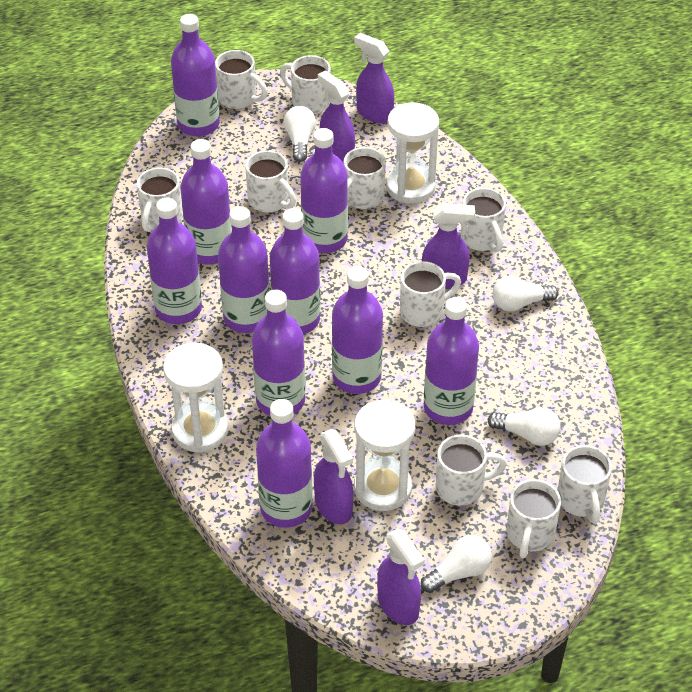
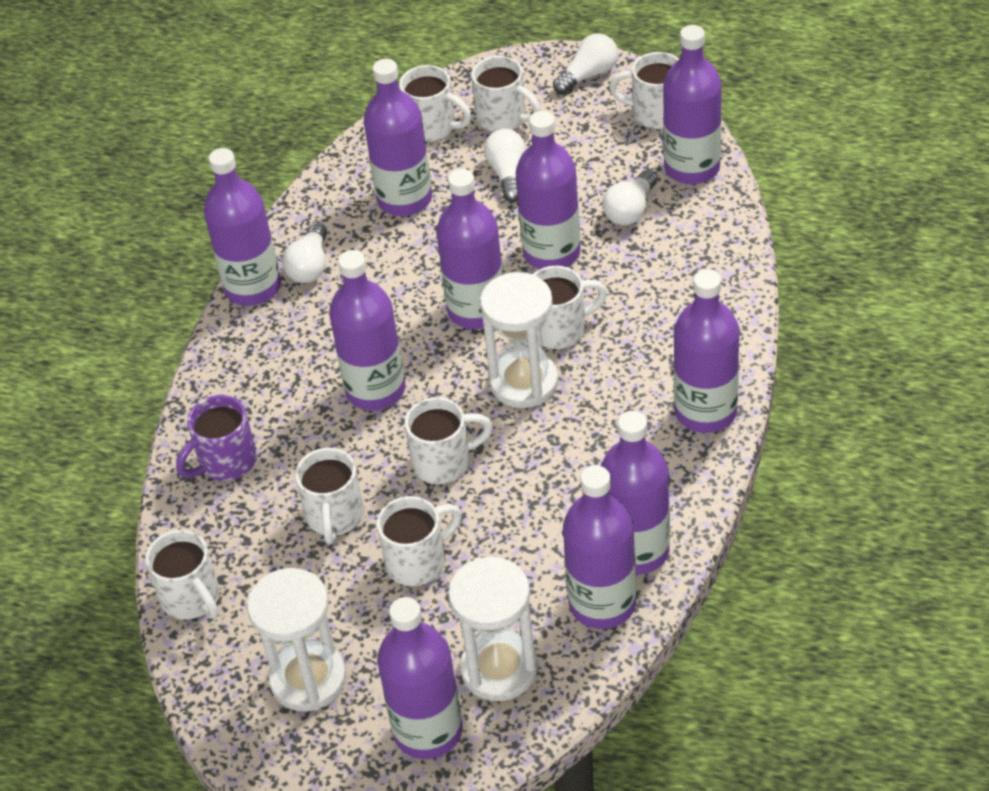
purple mug: none = 0 -> [176,395,257,481] = 1
purple spray bottle: [314,429,353,524] [318,71,355,164] [354,33,394,123] [377,529,425,625] [422,203,475,289] = 5 -> none = 0
white mug: [137,167,183,232] [215,50,268,109] [245,150,296,212] [280,55,331,114] [344,147,386,209] [400,261,461,327] [436,435,507,506] [461,188,506,252] [506,479,561,558] [557,445,612,524] = 10 -> [145,530,220,620] [295,448,364,544] [377,496,462,586] [399,65,472,142] [405,397,493,484] [471,56,541,132] [533,266,607,349] [609,52,679,129] = 8

